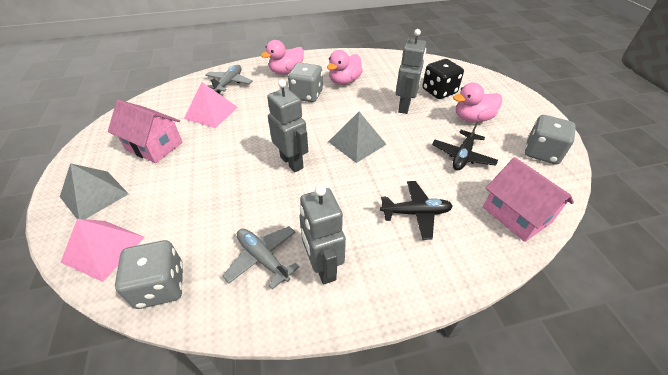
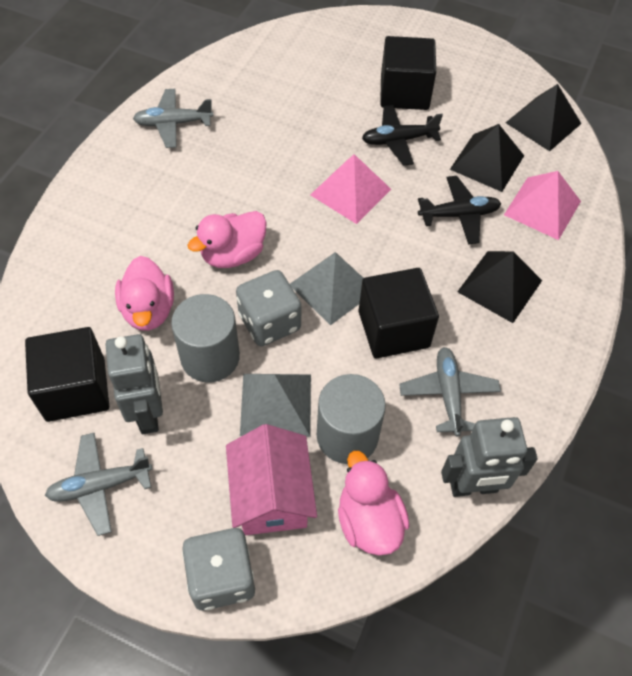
black cube: none = 0 -> [25,327,109,422] [359,268,439,359] [380,36,436,110] = 3
black dice: [422,59,464,99] = 1 -> none = 0
black pyramid: none = 0 -> [450,124,524,192] [457,251,542,323] [506,84,582,151] = 3
grey cylinder: none = 0 -> [171,294,240,382] [317,374,386,464] = 2
grey dice: [115,240,183,309] [288,63,323,102] [525,115,576,164] = 3 -> [182,528,255,611] [236,270,301,346] = 2
grey plane: [205,65,253,94] [222,226,300,290] = 2 -> [45,433,152,536] [133,89,213,148] [399,347,501,437] = 3
grey robot: [267,80,308,172] [300,185,346,285] [396,29,426,114] = 3 -> [106,334,163,434] [441,417,538,497] = 2
pink house: [108,100,182,163] [483,157,574,242] = 2 -> [226,424,317,535] = 1

